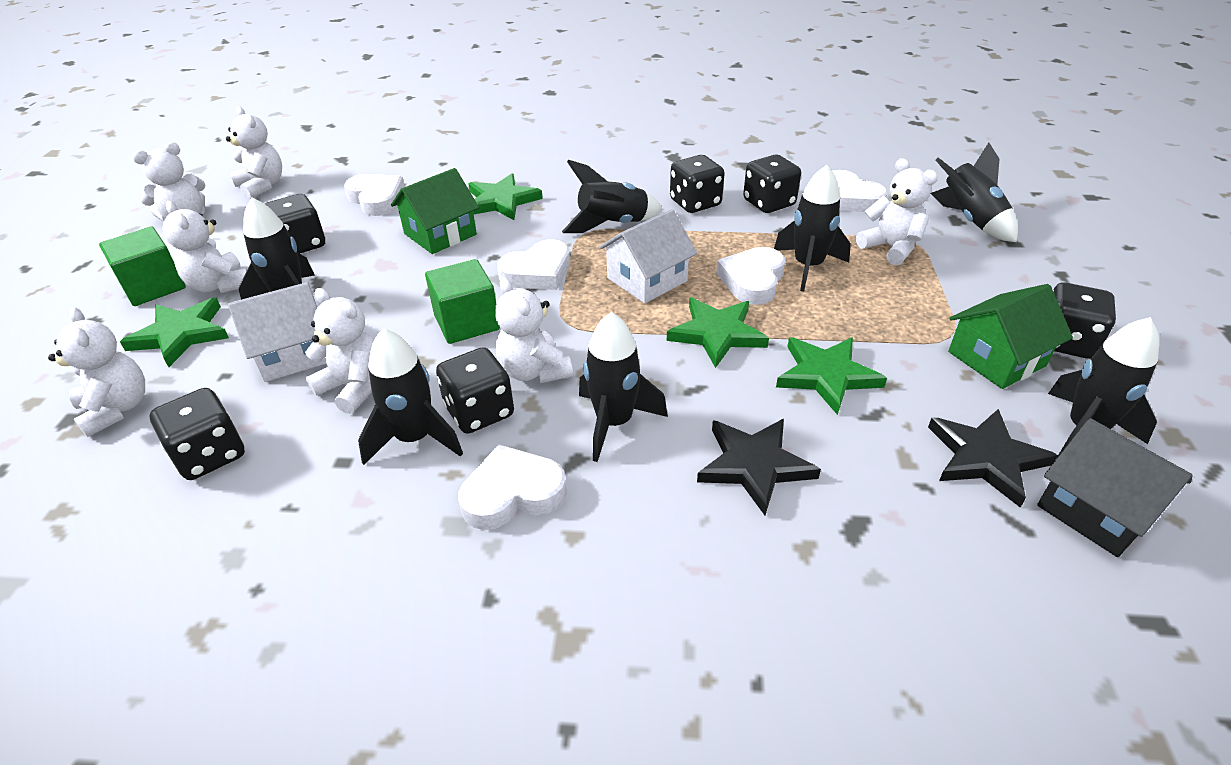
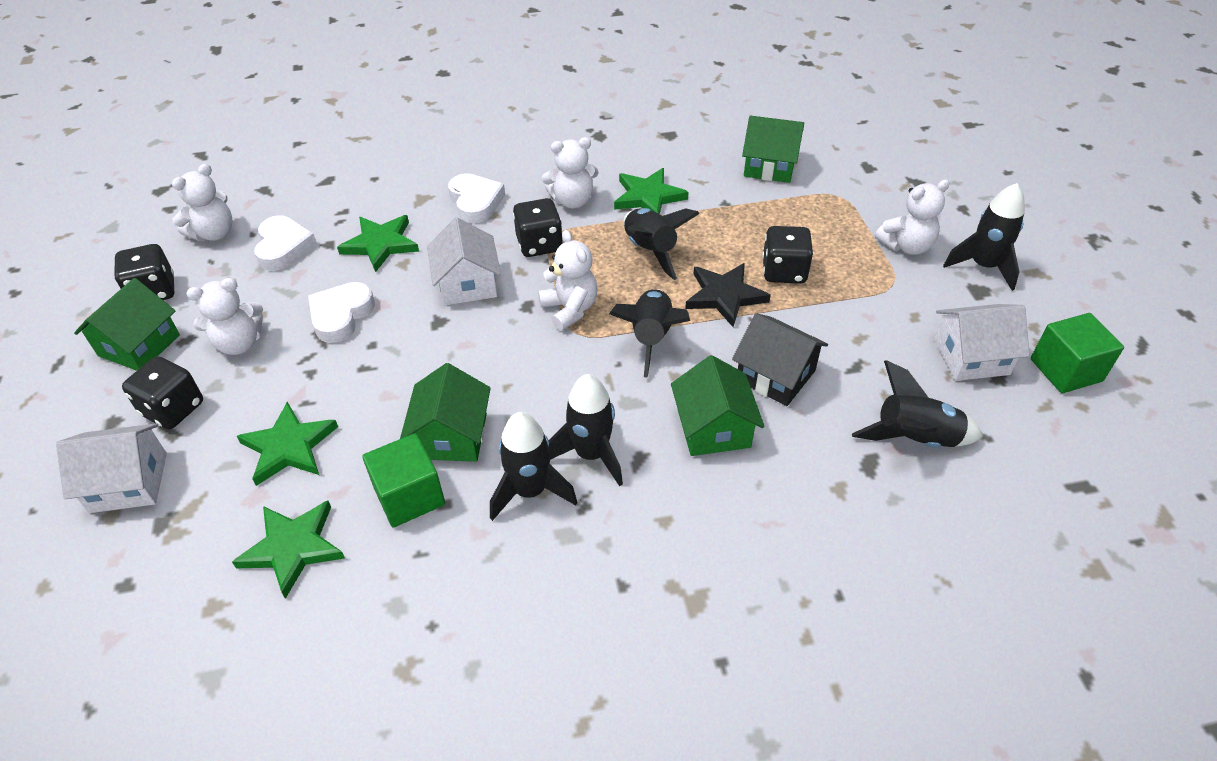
black dice: [150,388,245,480] [265,194,325,253] [436,347,514,434] [670,155,725,213] [743,155,801,213] [1053,282,1116,359] = 6 -> [114,244,174,300] [122,356,203,429] [513,198,563,257] [762,226,813,284] = 4
black rocket: [239,197,314,300] [358,328,463,465] [562,160,663,233] [579,312,668,462] [774,165,851,292] [930,142,1018,242] [1048,317,1159,458] = 7 -> [490,412,577,521] [548,374,623,486] [609,289,690,378] [623,208,700,280] [852,360,983,447] [943,183,1025,291] = 6
black star: [697,419,821,515] [928,409,1058,508] = 2 -> [685,263,771,327] = 1
green house: [391,168,479,254] [948,284,1073,389] = 2 -> [74,278,180,371] [400,363,491,462] [671,355,764,456] [742,116,804,183] = 4
white heart: [344,174,405,216] [458,444,567,530] [497,239,570,290] [716,247,785,305] [832,170,887,212] = 5 -> [254,215,317,271] [308,282,375,343] [448,173,505,223] = 3
white house: [228,282,327,382] [599,209,697,303] = 2 -> [56,423,167,513] [427,218,501,305] [934,304,1030,381] = 3
white teddy bear: [48,307,145,437] [132,142,205,222] [162,201,247,293] [226,106,282,199] [305,288,374,414] [495,277,573,383] [856,158,938,265] = 7 -> [172,164,233,241] [186,278,263,355] [538,230,597,331] [542,137,598,208] [875,179,950,255] = 5

